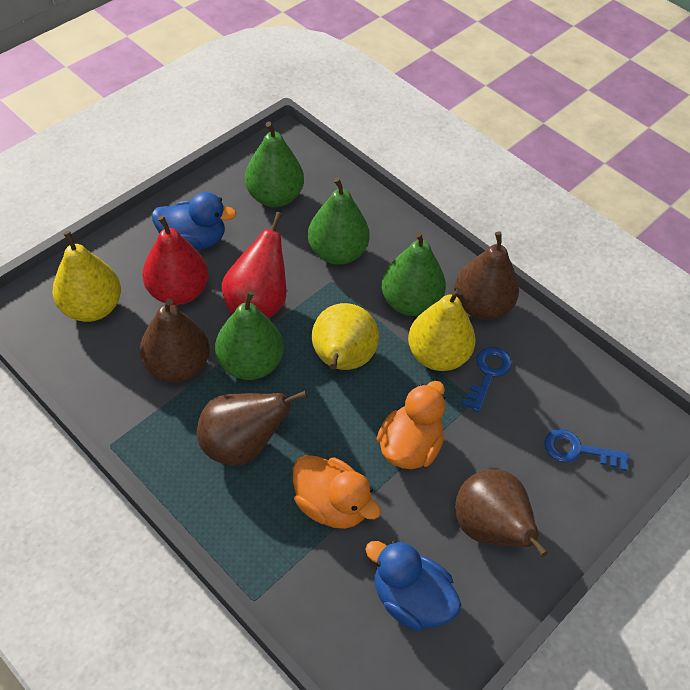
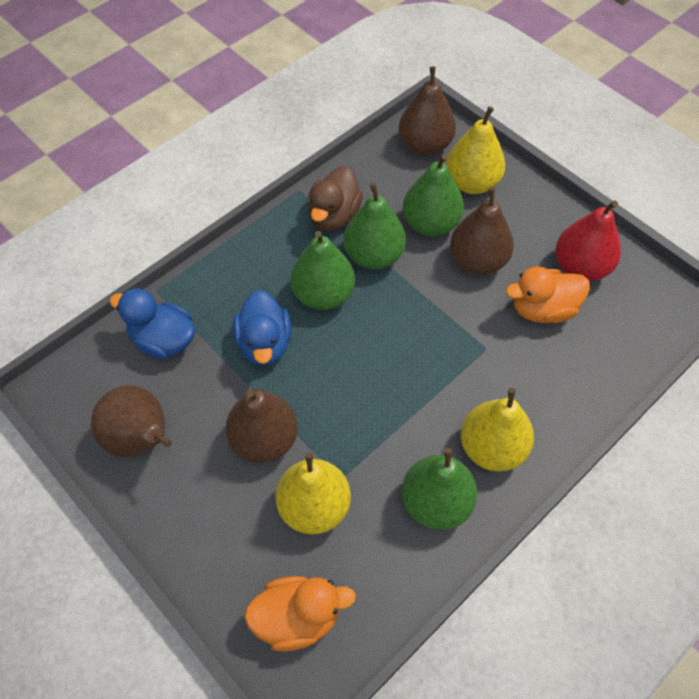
blue key: [462,347,512,412] [544,429,629,471] = 2 -> none = 0
brown duck: none = 0 -> [307,166,363,231] = 1
red pear: [142,216,208,305] [222,212,286,318] = 2 -> [556,200,621,281] = 1

